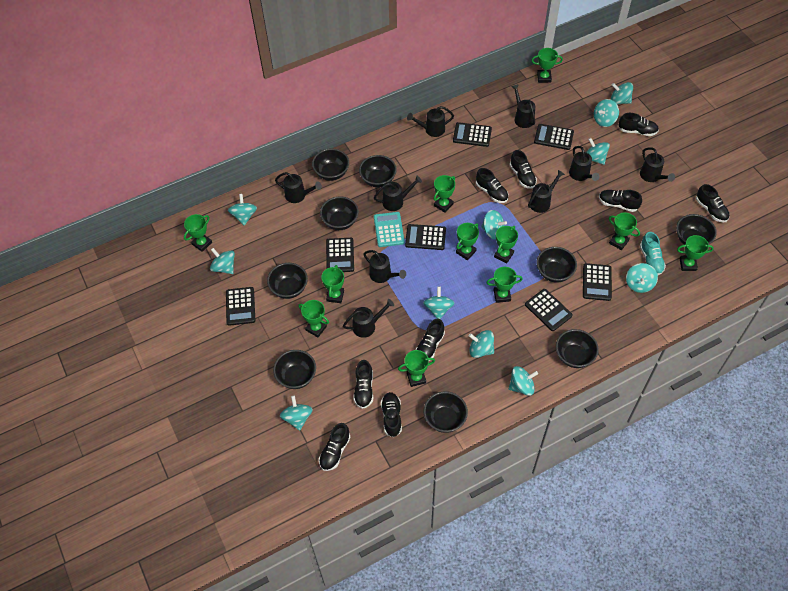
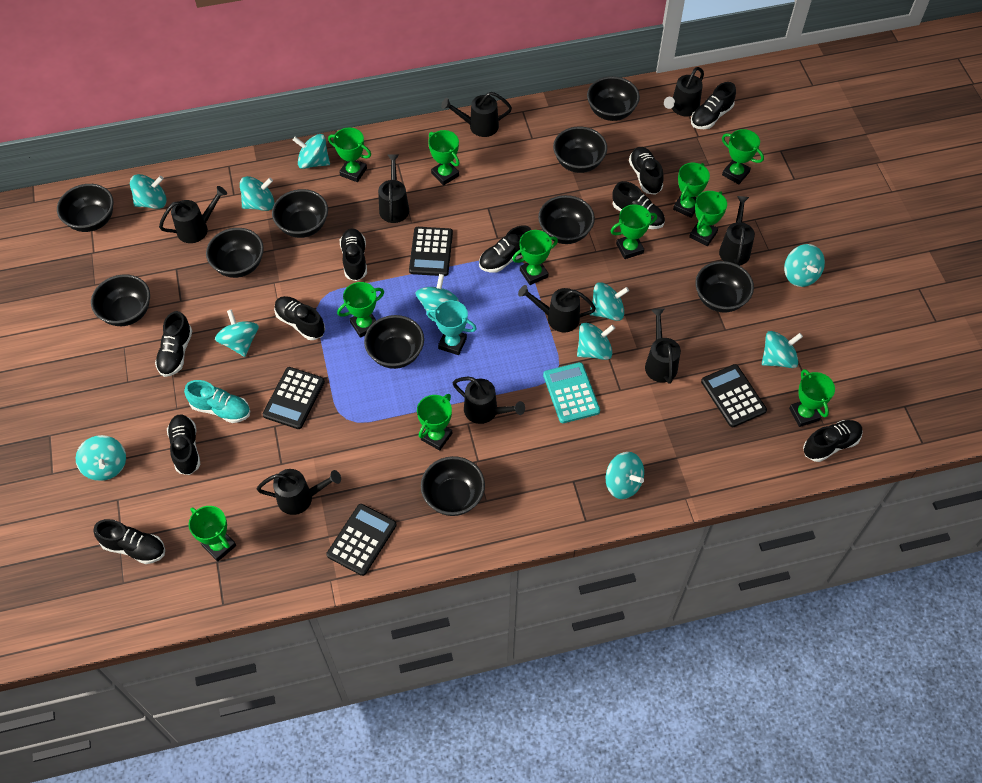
black bowl: [267,263,308,299] [273,350,316,389] [312,148,349,181] [320,196,359,230] [359,155,397,187] [424,391,468,433] [536,247,577,283] [556,329,599,368] [676,214,717,245] = 9 -> [57,184,114,232] [91,274,150,326] [206,228,264,278] [272,189,328,238] [364,315,424,369] [421,456,485,516] [538,195,595,244] [553,127,607,173] [587,76,640,121] [695,261,754,313] = 10
black calculator: [226,287,255,326] [326,238,354,272] [405,224,446,250] [453,122,492,147] [525,289,572,331] [534,124,574,150] [583,263,612,301] = 7 -> [263,367,325,429] [326,504,397,576] [409,227,453,276] [701,364,767,427] = 4
black shoe: [319,423,351,471] [353,360,373,409] [381,392,402,437] [415,319,445,361] [476,168,509,203] [510,150,537,189] [599,190,642,212] [619,113,659,136] [696,184,730,223] = 9 -> [94,519,165,564] [155,311,192,377] [167,415,200,475] [274,296,325,340] [340,229,367,281] [479,225,531,273] [612,181,665,229] [629,147,663,195] [691,82,736,129] [803,420,863,462] = 10
turquoise trophy: none = 0 -> [427,300,477,355] = 1

